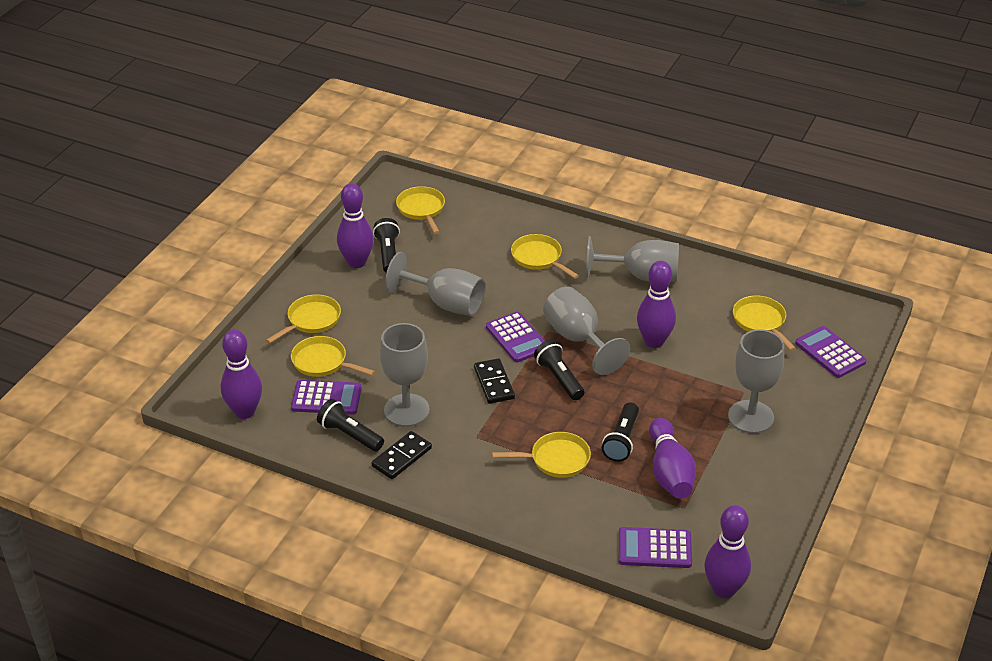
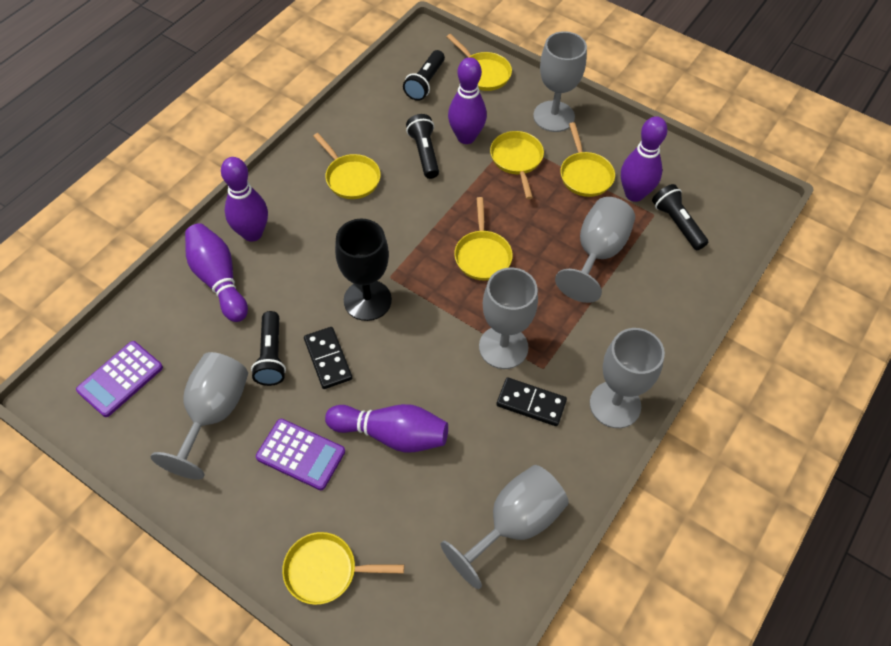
black goblet: none = 0 -> [335,219,392,321] = 1
grey goblet: [380,323,430,427] [385,252,485,316] [543,286,630,375] [586,236,679,282] [728,329,784,433] = 5 -> [151,352,248,480] [441,465,569,589] [479,267,538,369] [533,31,587,132] [555,197,635,303] [590,328,665,428] = 6
purple calculator: [291,380,362,415] [486,312,545,362] [619,527,692,568] [795,326,866,378] = 4 -> [76,341,163,417] [256,419,345,490] = 2

